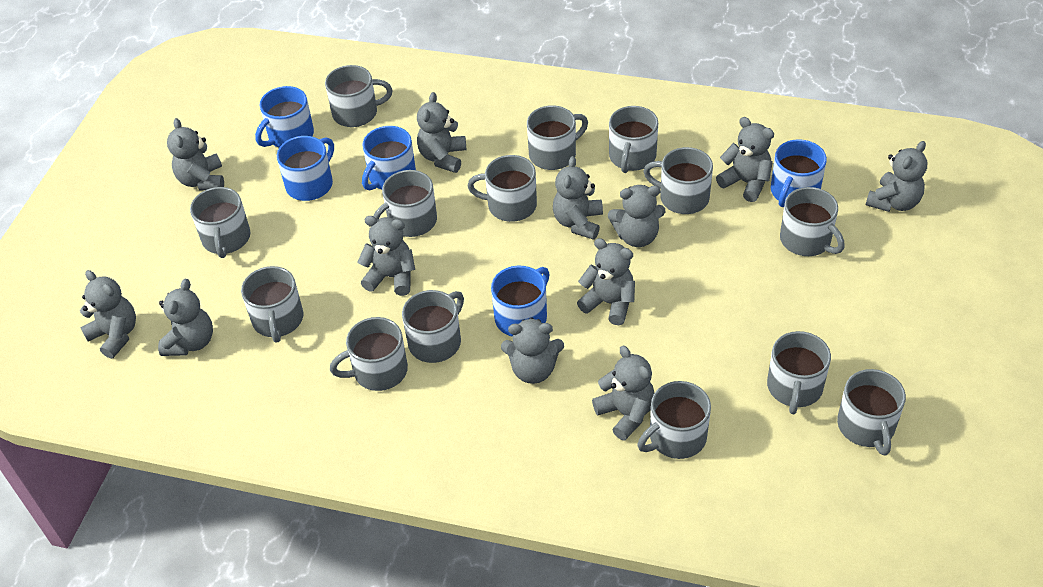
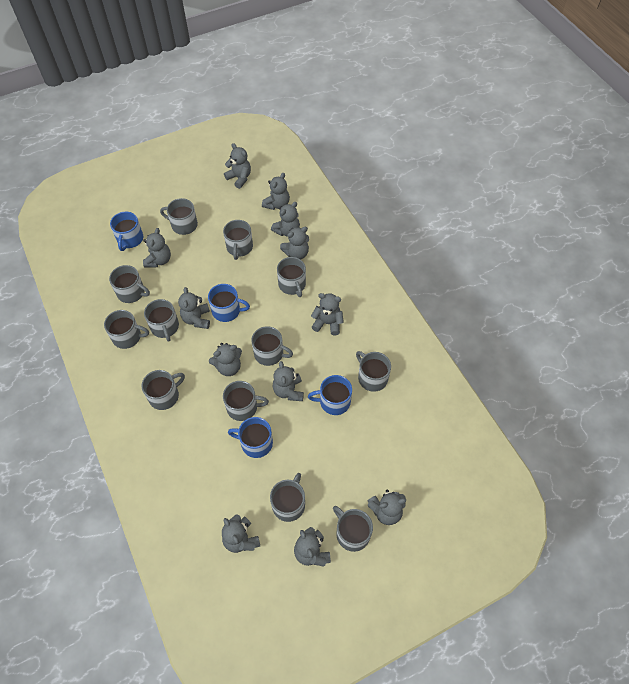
blue mug: [255,86,314,148] [277,136,334,201] [362,126,416,191] [491,266,550,337] [771,139,827,207] = 5 -> [110,212,143,251] [208,284,250,322] [228,417,273,458] [308,375,352,415] = 4
grey mug: [190,187,250,258] [241,266,304,343] [325,65,392,127] [330,317,408,391] [373,170,437,237] [402,290,464,363] [468,155,537,222] [527,105,588,170] [609,106,658,173] [638,381,711,459] [643,147,713,214] [767,331,831,414] [780,187,845,256] [837,369,906,456] = 14 -> [104,310,149,349] [109,265,150,303] [142,370,185,410] [144,299,179,342] [160,198,198,235] [223,220,253,260] [223,381,269,421] [251,326,293,366] [270,473,305,522] [277,257,306,297] [333,506,373,552] [356,351,391,392] = 12

